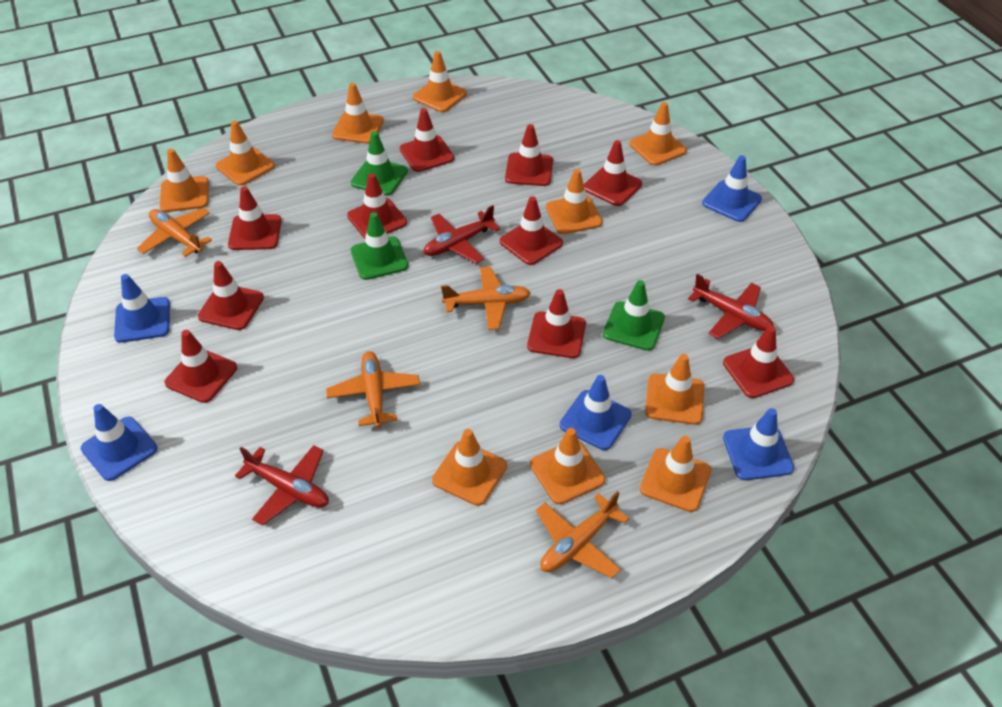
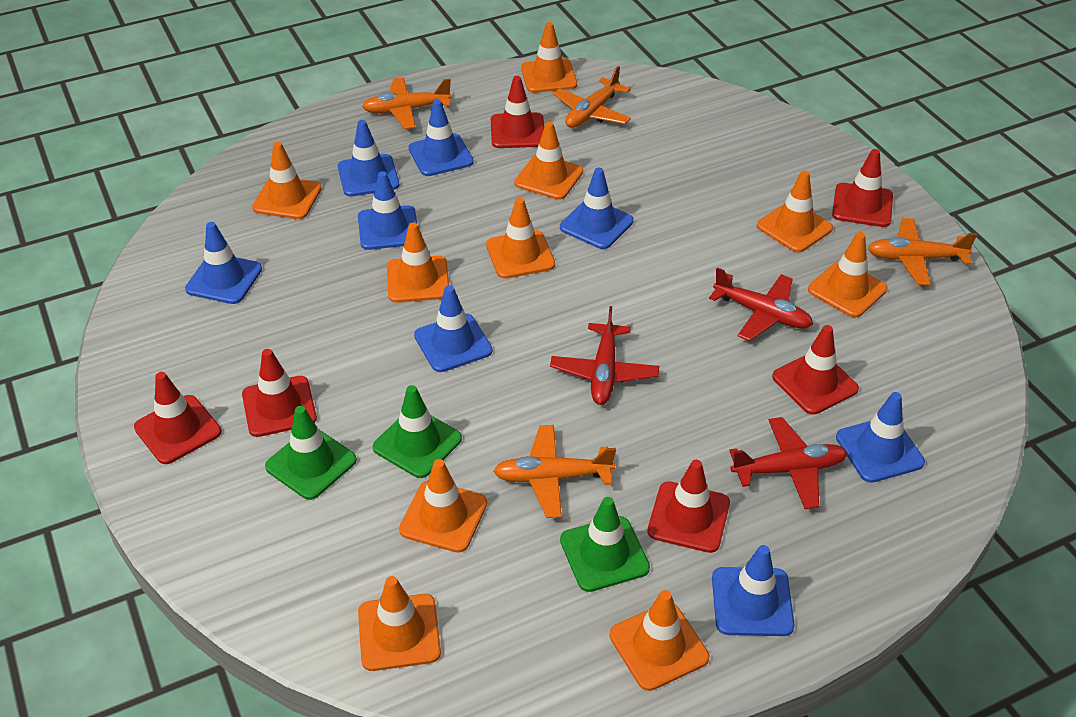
blue traffic cone: [81,404,157,481] [114,274,170,343] [560,375,632,450] [702,155,762,222] [723,408,794,480] = 5 -> [185,222,262,304] [338,120,399,197] [358,171,417,250] [409,100,474,176] [414,285,492,372] [560,168,633,249] [712,545,795,636] [836,392,925,483] = 8
red traffic cone: [164,330,237,403] [198,261,264,330] [228,187,282,250] [347,173,407,239] [400,108,454,172] [500,196,563,265] [505,124,553,186] [527,289,586,358] [584,140,642,206] [723,326,794,398] = 10 -> [134,372,221,464] [242,349,317,437] [491,76,544,148] [648,460,730,553] [772,325,859,415] [832,149,893,227] = 6

